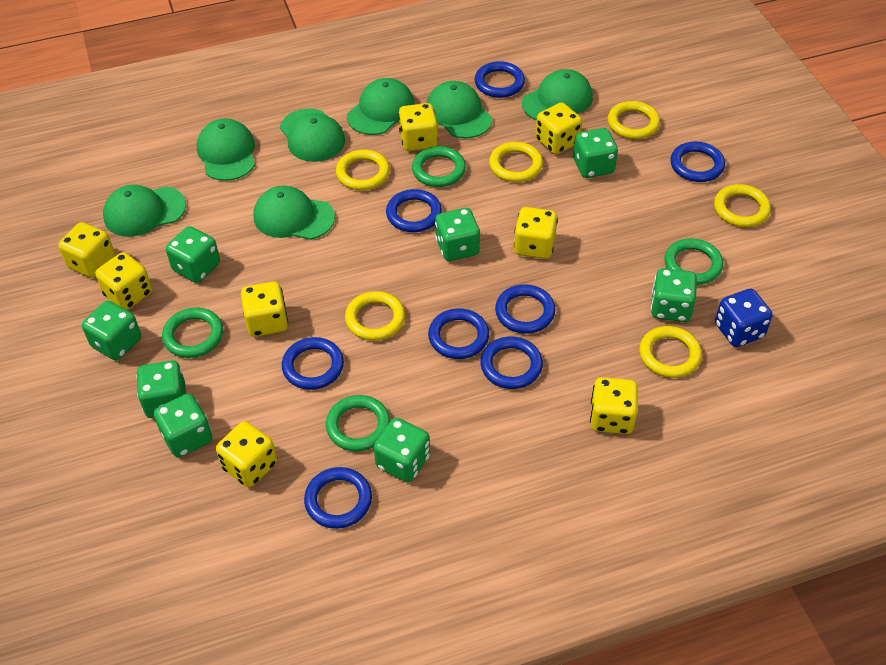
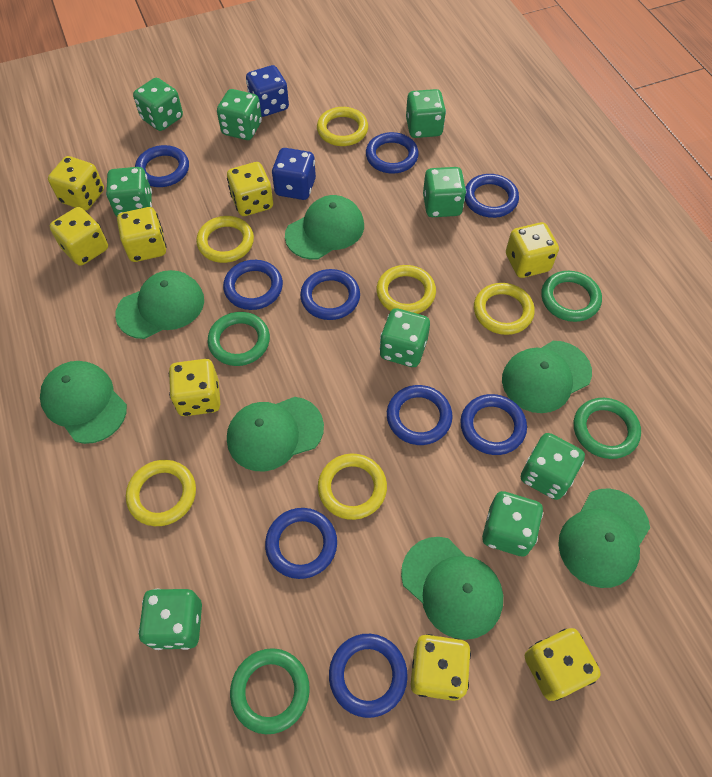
blue dice: [715,289,773,347] = 1 -> [246,65,289,117] [272,148,316,200] = 2
blue ring: [282,337,344,390] [304,467,372,529] [386,189,442,232] [428,308,489,359] [475,61,525,98] [481,337,543,389] [495,284,555,334] [671,141,725,182] = 8 -> [135,145,189,187] [223,260,283,310] [265,508,337,579] [300,269,360,320] [329,634,408,718] [366,132,419,174] [387,385,453,445] [460,394,527,455] [465,174,519,218] = 9
green dice: [82,301,141,360] [136,360,186,418] [154,394,212,458] [166,226,220,283] [374,418,430,482] [435,208,480,261] [573,128,618,178] [651,268,697,322] = 8 -> [106,167,152,217] [133,78,183,131] [138,589,202,650] [217,89,262,140] [380,308,430,367] [406,89,446,138] [423,167,466,217] [482,491,543,556] [521,433,585,500] = 9

